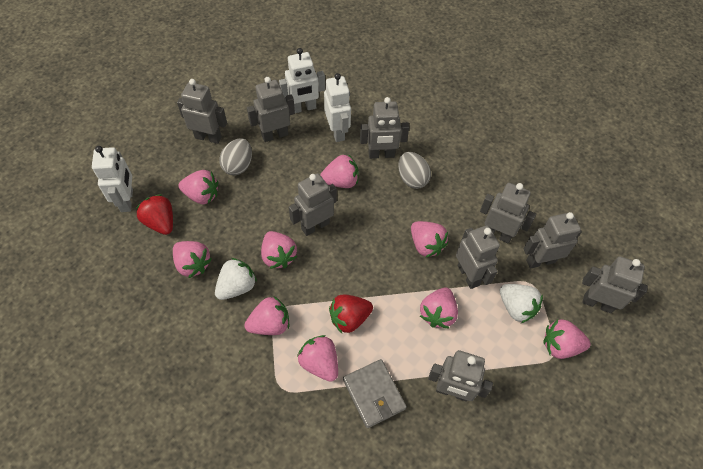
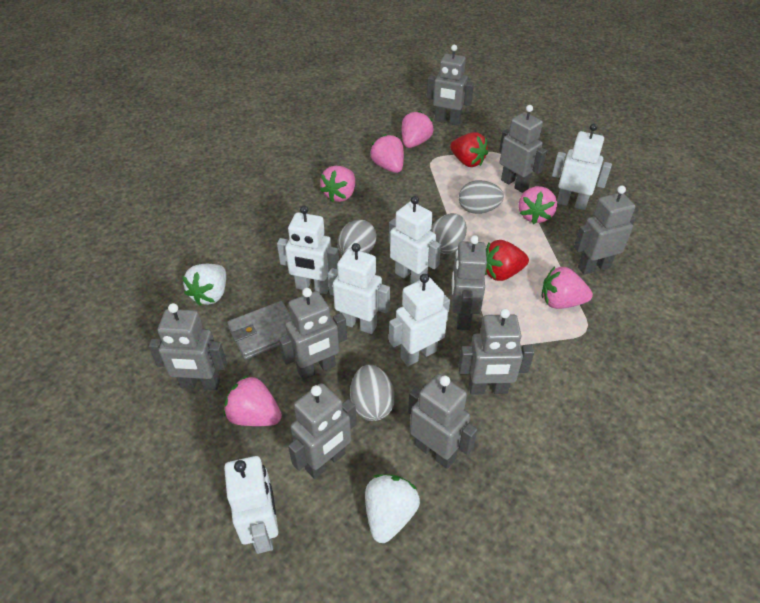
grey egg: [219,138,252,175] [398,152,431,189] = 2 -> [337,220,377,256] [350,365,395,421] [430,213,467,254] [459,180,504,214] = 4
pink strawberry: [173,241,212,278] [178,170,218,204] [244,296,289,335] [261,231,297,269] [297,335,338,382] [320,154,359,188] [411,221,448,257] [420,287,458,328] [543,319,591,359] = 9 -> [224,375,282,426] [320,166,355,202] [370,134,404,173] [402,111,434,148] [519,186,557,224] [542,267,593,309] = 6
white robot: [92,146,133,212] [279,48,325,113] [324,73,351,142] = 3 -> [224,456,278,554] [277,206,339,294] [328,243,390,334] [389,196,441,284] [389,274,450,366] [552,123,612,210] = 6

